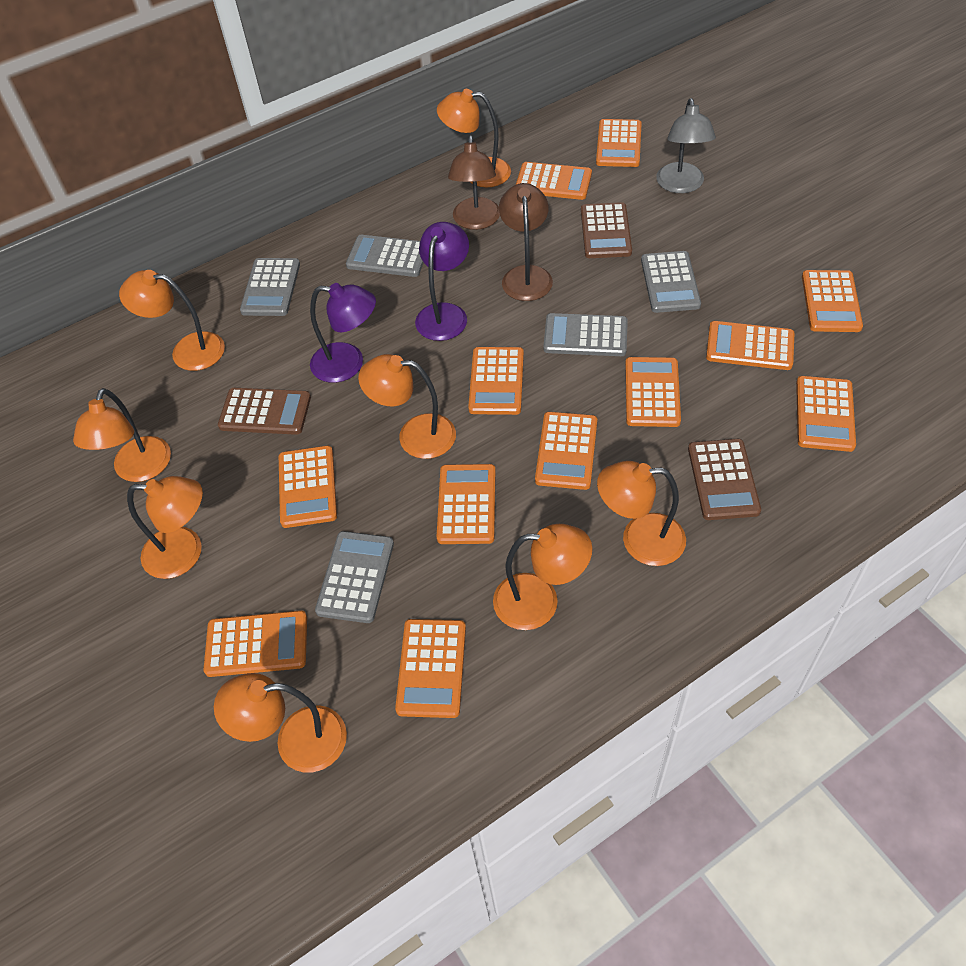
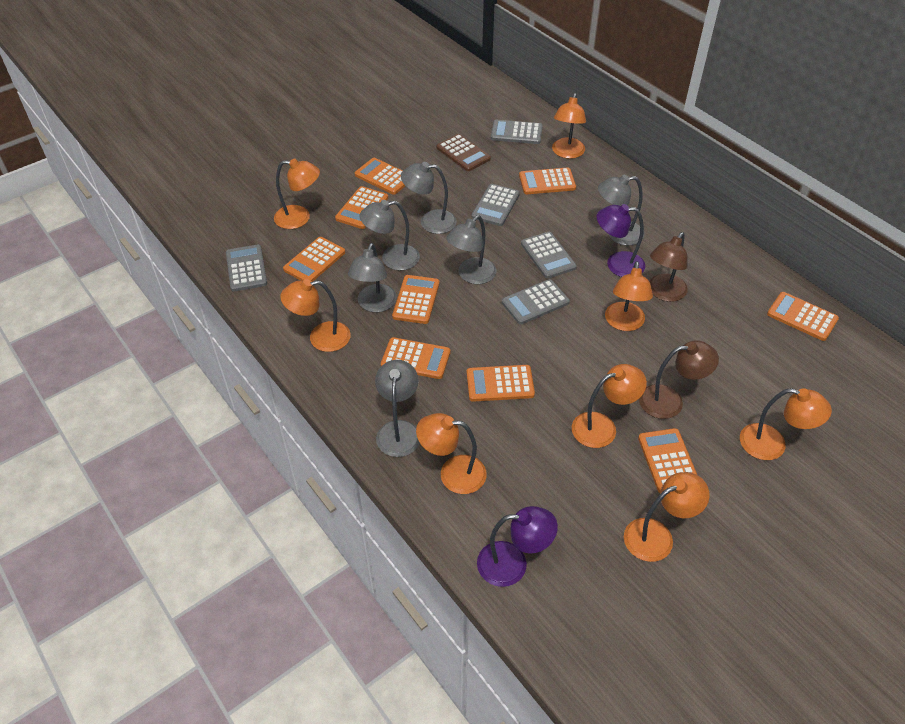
brown calculator: [218,388,311,435] [581,202,632,258] [688,439,761,520] = 3 -> [437,134,491,171] = 1
grey lamp: [656,98,716,193] = 1 -> [348,243,397,312] [360,200,420,271] [375,360,420,457] [401,162,457,234] [446,215,496,284] [598,175,645,246] = 6
orange calculator: [203,610,307,677] [279,446,337,528] [395,619,466,718] [437,464,496,544] [468,347,524,415] [516,162,592,200] [535,412,597,490] [596,119,642,167] [625,357,681,427] [706,321,794,370] [796,376,856,452] [802,270,863,332] = 12 -> [283,237,345,282] [335,186,388,229] [355,158,405,195] [381,337,450,379] [392,275,440,324] [467,365,535,402] [519,167,576,194] [638,428,697,493] [767,292,839,341] = 9

